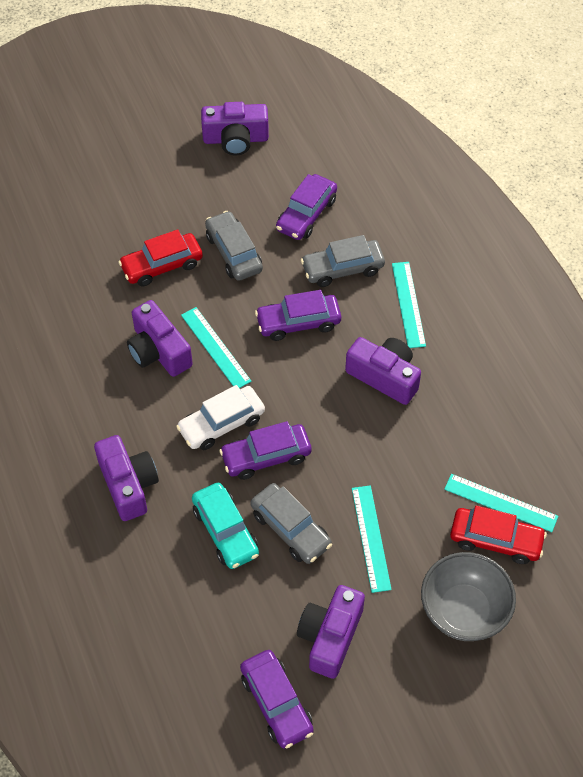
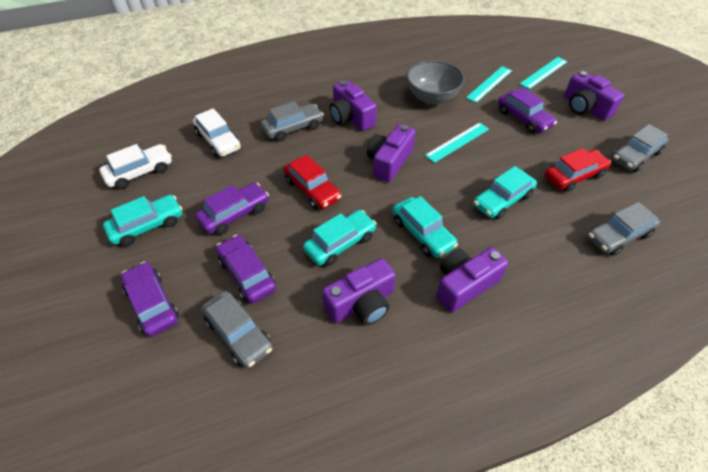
grey car: [205,211,263,281] [250,483,332,564] [301,235,385,287] = 3 -> [201,291,273,368] [260,101,324,142] [587,202,660,256] [612,124,668,172] = 4
turquoise car: [192,483,259,569] = 1 -> [103,195,182,246] [303,210,377,266] [392,196,458,258] [473,166,537,219] = 4
turquoise ruler: [181,307,251,388] [352,485,392,593] [392,262,426,348] [444,474,558,532] = 4 -> [425,122,489,163] [466,66,512,103] [520,57,568,89] = 3
white car: [176,385,265,450] = 1 -> [99,144,172,189] [193,108,241,157] = 2

